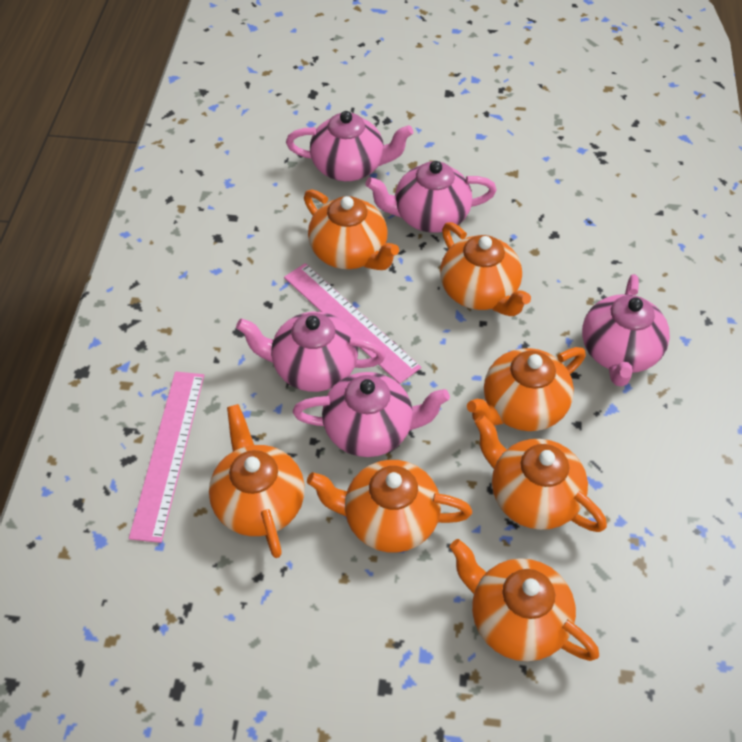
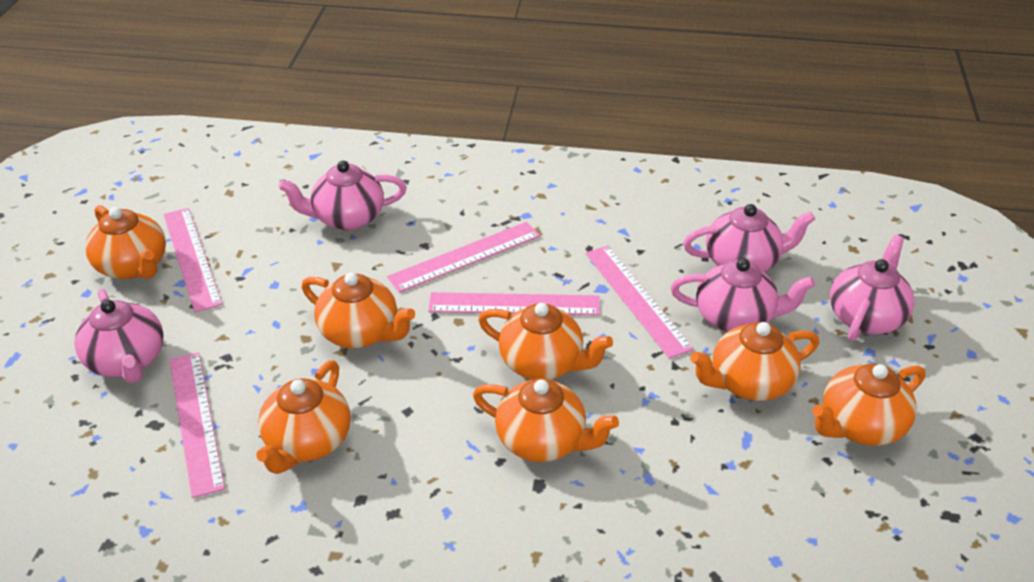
pink ruler: [129,372,204,543] [284,263,421,384] = 2 -> [163,208,222,312] [170,352,225,498] [387,222,540,293] [428,292,600,316] [586,246,694,359] = 5

